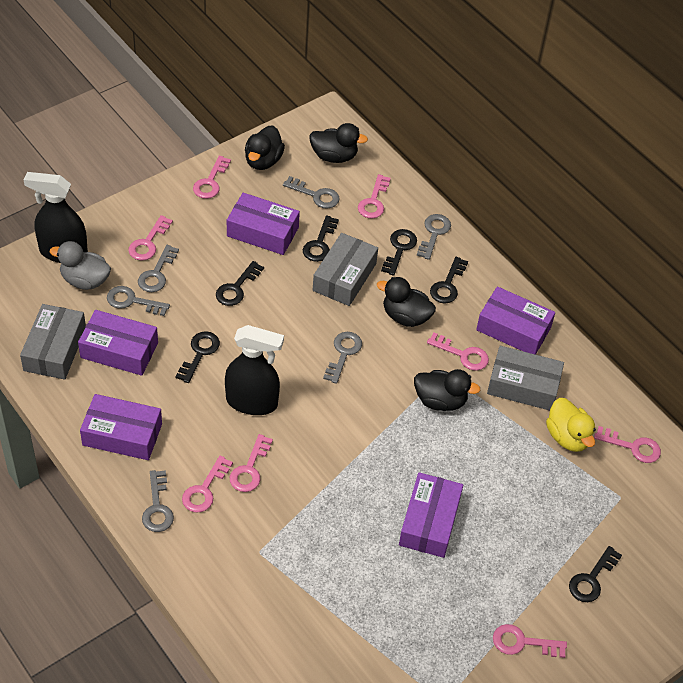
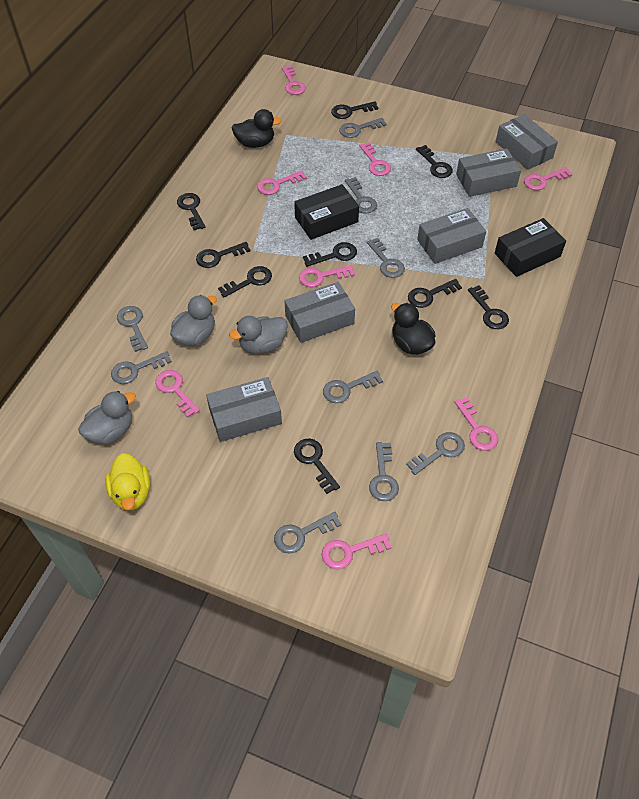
black box: none = 0 -> [294,184,359,240] [495,218,566,277] = 2
black duck: [245,125,285,170] [309,123,368,163] [377,277,436,327] [414,369,480,411] = 4 -> [231,109,281,148] [391,303,436,355] = 2
black key: [176,331,220,383] [216,261,264,306] [303,215,339,262] [381,229,417,276] [430,257,468,304] [569,546,622,602] = 6 -> [177,193,206,230] [196,242,250,268] [218,266,272,298] [294,438,340,494] [303,242,357,267] [331,101,378,119] [408,279,462,308] [416,145,453,178] [468,285,509,329] = 9
black spray bottle: [24,172,88,263] [225,325,284,415] = 2 -> none = 0
grey box: [20,304,86,380] [313,233,378,306] [487,346,564,411] = 3 -> [206,377,282,442] [285,282,355,343] [417,208,486,264] [456,148,521,197] [496,114,558,170] = 5
grey duck: [50,241,111,290] = 1 -> [78,391,136,445] [170,295,217,346] [229,316,288,354] = 3
grey key: [107,286,170,316] [138,245,179,292] [142,470,174,532] [283,176,340,209] [323,332,362,384] [417,214,451,260] = 6 -> [111,351,172,384] [117,306,148,352] [274,512,341,553] [323,371,383,403] [339,118,387,138] [345,177,377,213] [367,238,405,278] [369,442,399,501] [406,432,465,475] = 9
purple box: [78,310,158,376] [80,394,162,460] [227,193,300,255] [399,472,463,558] [476,286,555,355] = 5 -> none = 0

